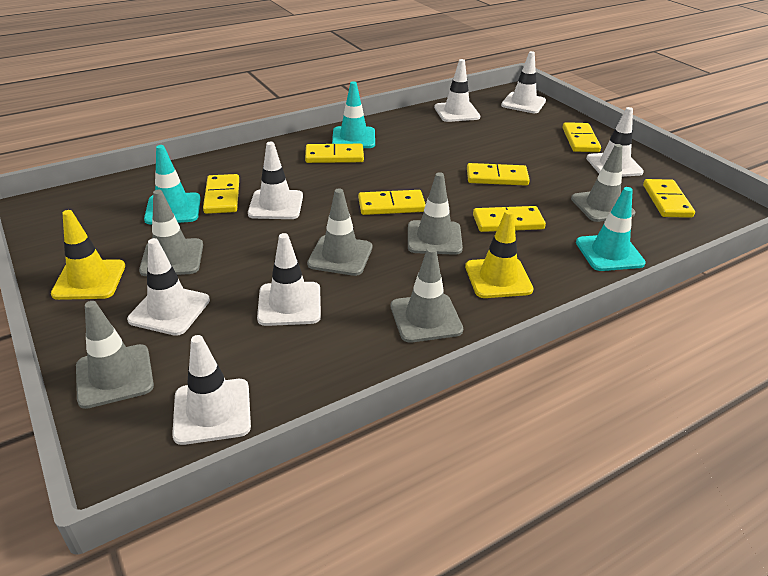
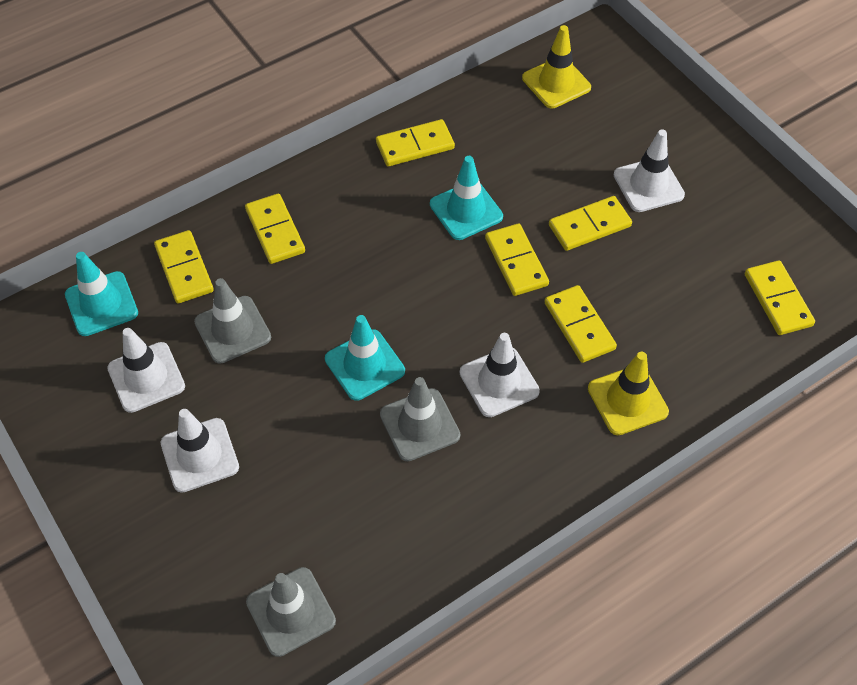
grey traffic cone: [76,301,154,409] [139,190,203,276] [307,188,372,276] [391,247,463,343] [408,172,463,255] [571,144,635,222] = 6 -> [194,278,271,364] [246,567,336,657] [380,377,460,461] = 3
white traffic cone: [127,238,210,336] [172,335,251,445] [248,142,303,219] [257,233,321,326] [434,59,480,122] [501,51,546,113] [586,107,644,177] = 7 -> [107,328,185,413] [160,409,239,493] [460,333,540,417] [614,130,685,212] = 4

